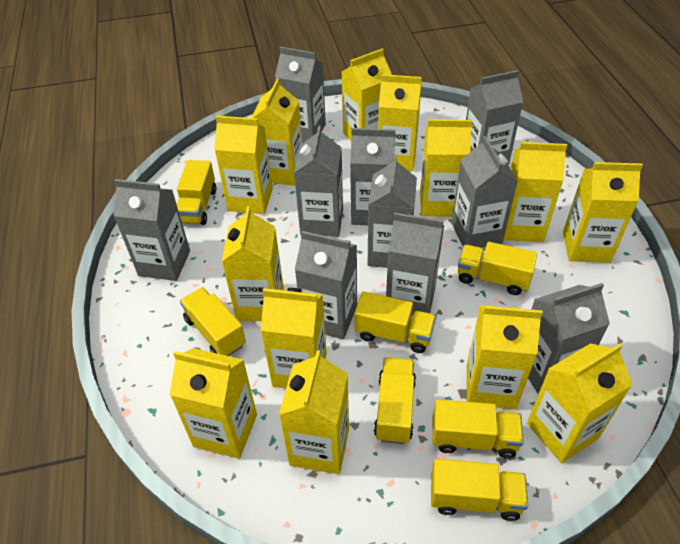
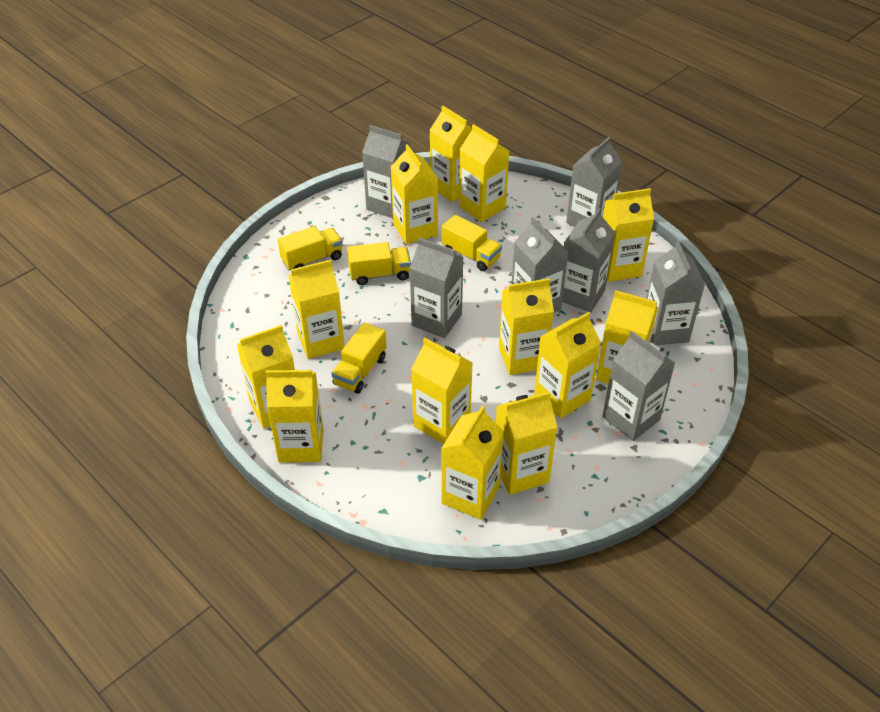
grey carton: [113,179,190,281] [275,46,326,143] [294,126,343,237] [295,231,357,339] [350,128,395,225] [368,155,417,268] [386,212,444,316] [451,136,518,248] [466,70,523,165] [528,283,610,394] = 10 -> [362,125,410,218] [410,238,463,338] [511,218,568,312] [562,208,615,312] [566,137,622,227] [602,331,675,441] [646,241,705,345] = 7
yellow truck: [177,160,216,225] [180,287,246,356] [354,292,436,353] [374,357,416,444] [431,459,528,521] [432,399,524,458] [458,242,537,295] = 7 -> [278,226,343,270] [331,323,387,394] [347,242,411,285] [441,215,502,271] = 4

